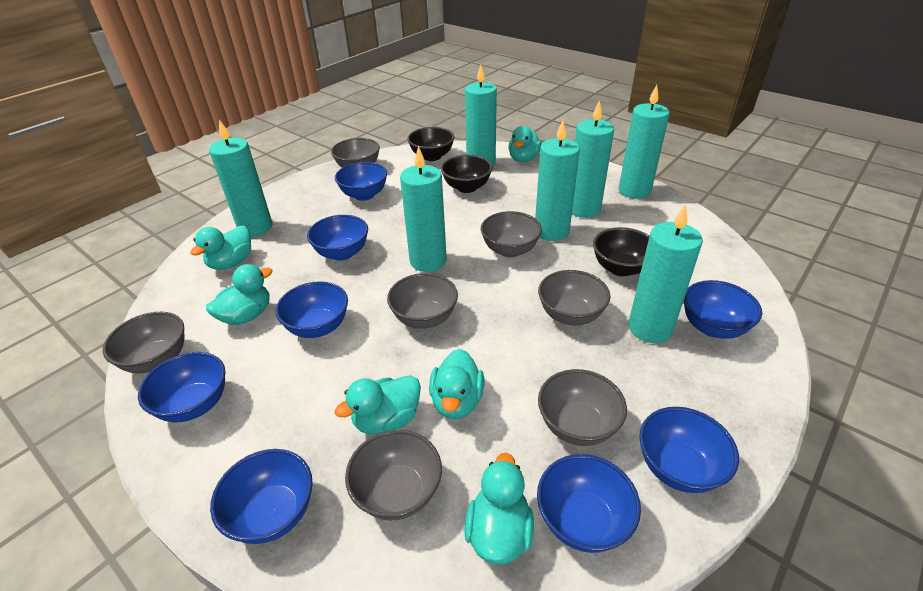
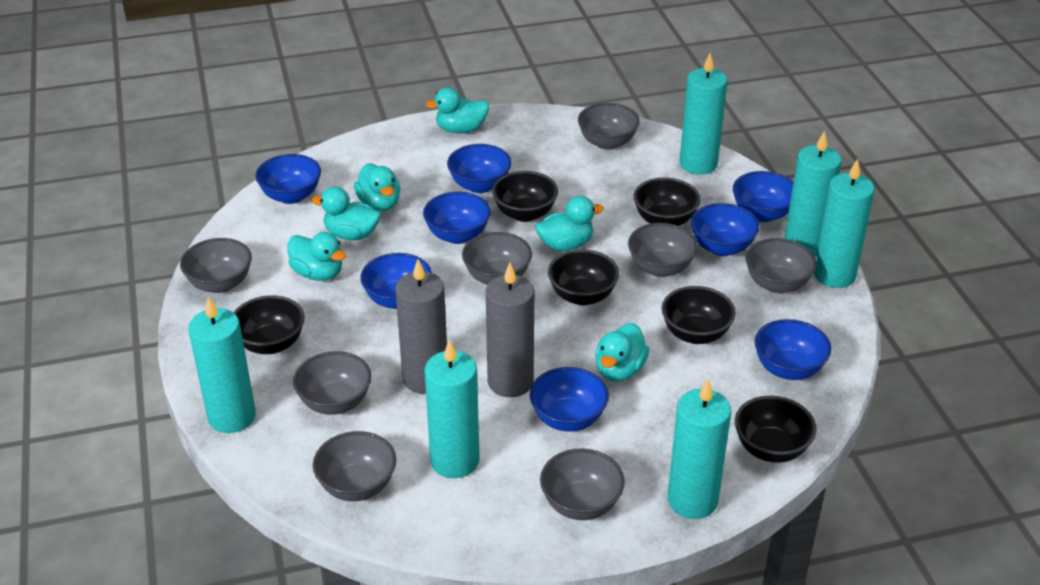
black bowl: [407,127,455,161] [441,155,492,193] [593,227,649,276] = 3 -> [233,295,305,354] [492,171,558,222] [548,249,619,305] [634,178,700,226] [662,286,736,344] [735,396,817,463] = 6
grey bowl: [103,312,184,373] [331,138,380,168] [345,430,442,521] [387,273,458,329] [481,211,542,258] [538,270,610,325] [538,369,627,446] = 7 -> [180,238,252,293] [293,351,372,415] [313,431,396,501] [462,232,532,285] [540,449,625,520] [578,103,640,150] [628,223,698,277] [746,238,817,293] = 8
grey candle: none = 0 -> [395,259,447,394] [486,263,534,397] = 2
turquoise candle: [209,119,272,237] [400,146,447,272] [465,64,497,167] [535,120,580,241] [572,100,614,218] [619,85,670,199] [628,204,703,343] = 7 -> [188,297,256,433] [425,340,480,478] [668,379,731,519] [680,53,727,174] [784,130,842,257] [814,159,875,288] = 6

